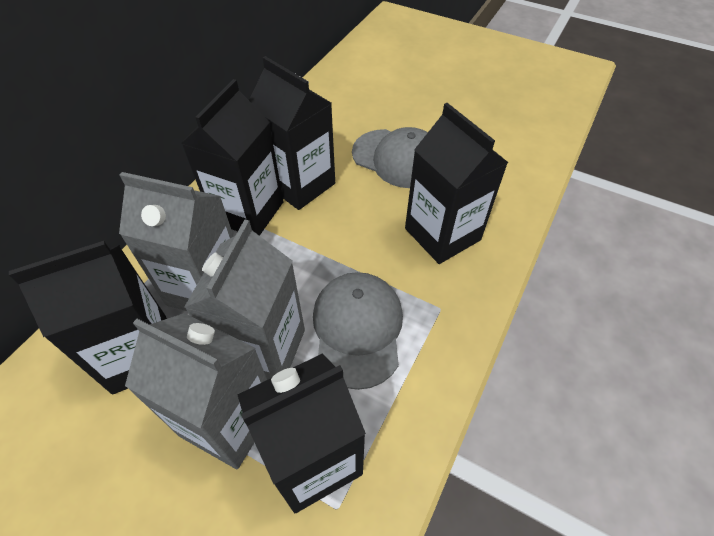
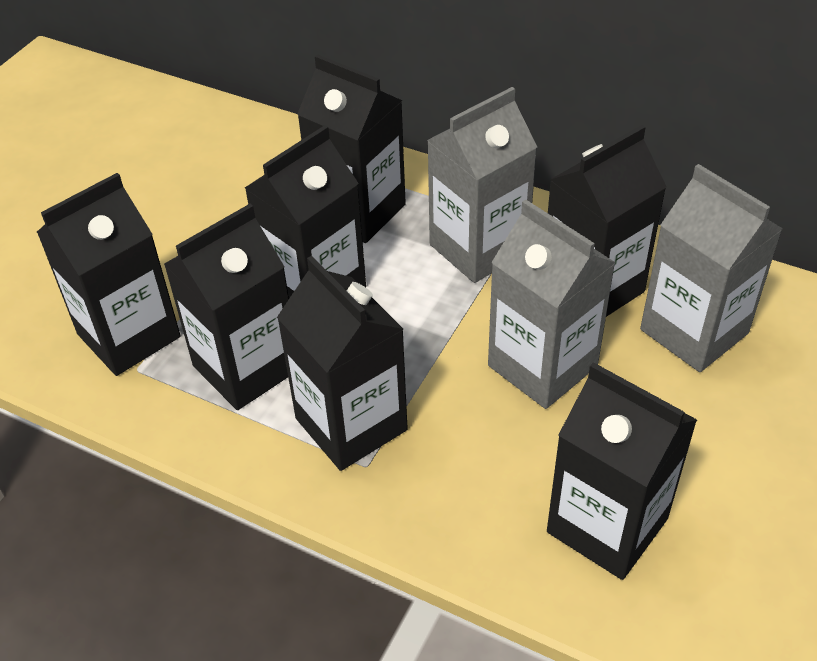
black carton: [9,241,167,394] [181,79,284,236] [237,353,366,513] [249,56,335,210] [405,103,508,264] = 5 -> [37,173,181,376] [164,204,289,410] [245,125,366,298] [277,256,408,471] [297,54,406,243] [547,362,697,580] [548,125,666,317] = 7
grey cap: [313,272,403,390] [352,127,428,188] = 2 -> none = 0

